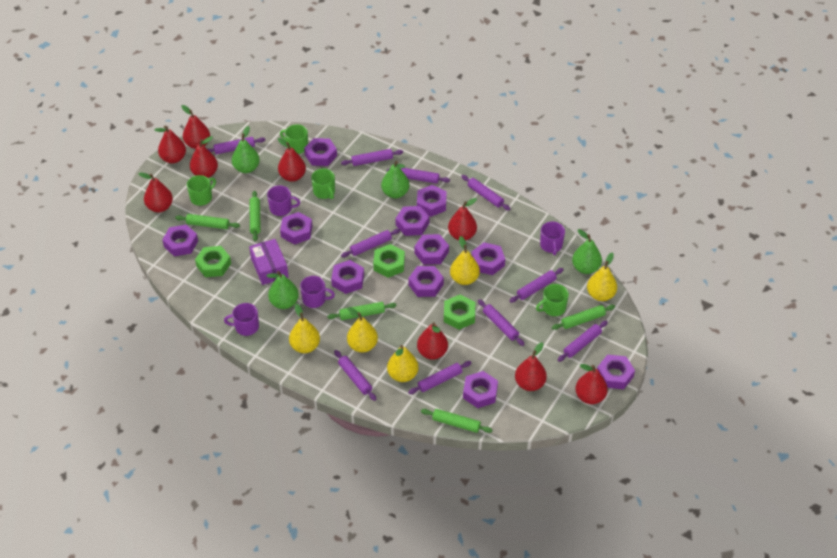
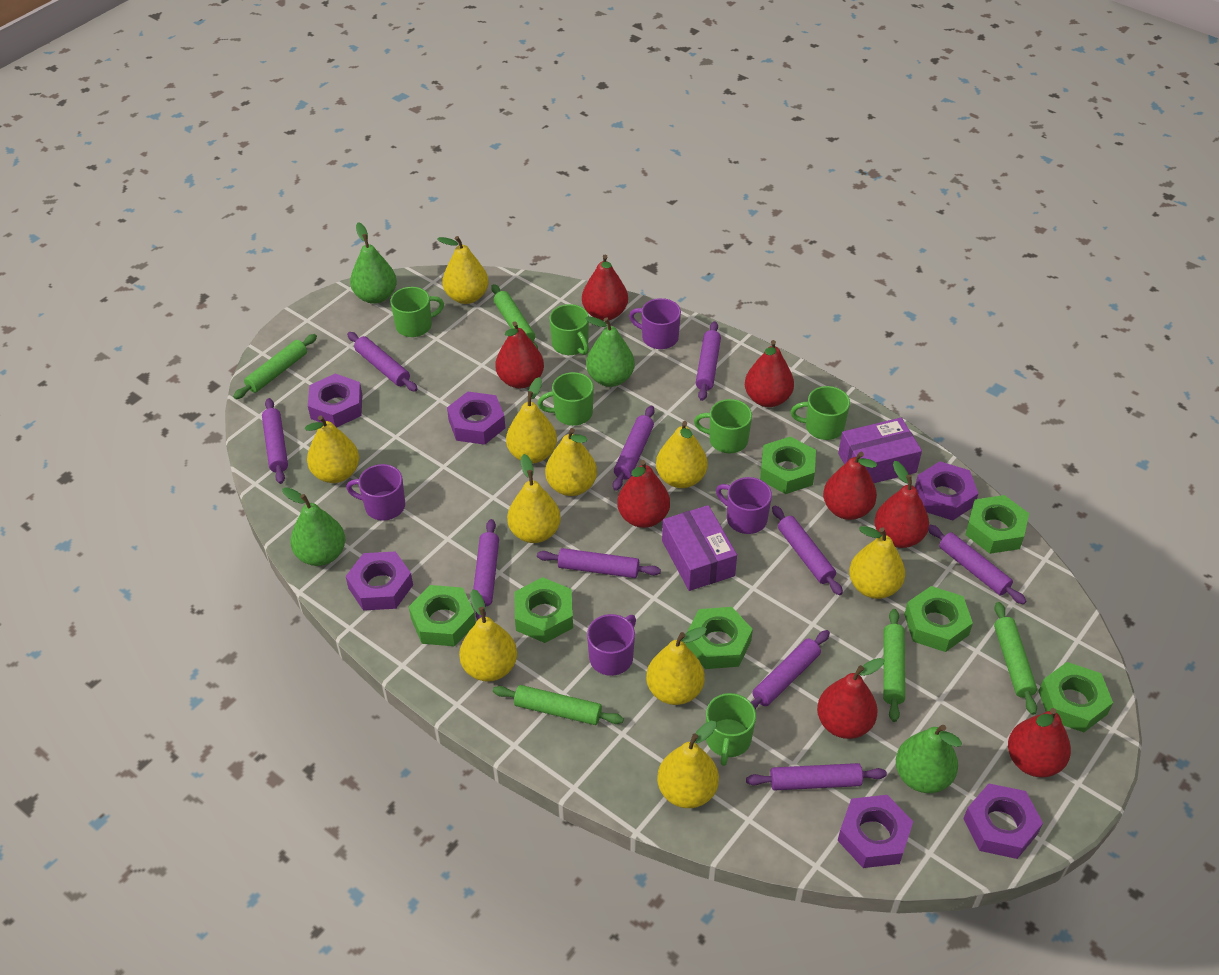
green mug: [187,175,216,206] [280,124,308,154] [311,169,335,199] [536,284,569,316] = 4 -> [390,287,444,337] [538,372,594,426] [549,304,589,355] [694,399,752,453] [706,693,756,766] [791,386,850,440] = 6
green nut: [195,246,231,277] [373,244,405,278] [444,295,475,330] = 3 -> [409,585,476,646] [514,577,573,643] [685,607,753,669] [760,436,816,494] [904,586,973,652] [965,495,1029,554] [1039,662,1113,732] = 7
purple box: [249,239,288,285] = 1 -> [662,505,737,591] [838,418,922,483] = 2
purple nut: [162,224,198,256] [280,212,312,245] [304,138,337,166] [331,260,364,294] [396,206,430,236] [408,266,444,297] [414,234,449,265] [417,185,447,217] [463,371,498,408] [471,242,505,275] [597,354,635,389] = 11 -> [308,373,362,428] [346,551,413,611] [447,392,505,445] [838,795,913,868] [915,461,978,520] [963,784,1043,859] = 6
red pear: [139,173,173,212] [154,126,186,163] [182,105,210,149] [190,136,218,178] [278,138,306,182] [417,322,448,360] [448,198,477,241] [515,342,547,391] [575,364,608,404] = 9 -> [495,321,544,388] [582,254,628,321] [617,460,670,528] [745,340,794,407] [817,658,884,739] [823,452,877,520] [874,461,929,548] [1008,708,1071,777] = 8
yellow pear: [289,304,320,353] [347,307,378,353] [387,345,419,382] [450,236,480,285] [587,253,617,301] = 5 -> [305,415,359,483] [438,236,489,304] [459,589,517,682] [506,377,557,463] [507,454,561,543] [545,428,597,496] [646,627,707,705] [656,421,708,488] [657,721,719,808] [849,526,905,599] = 10

